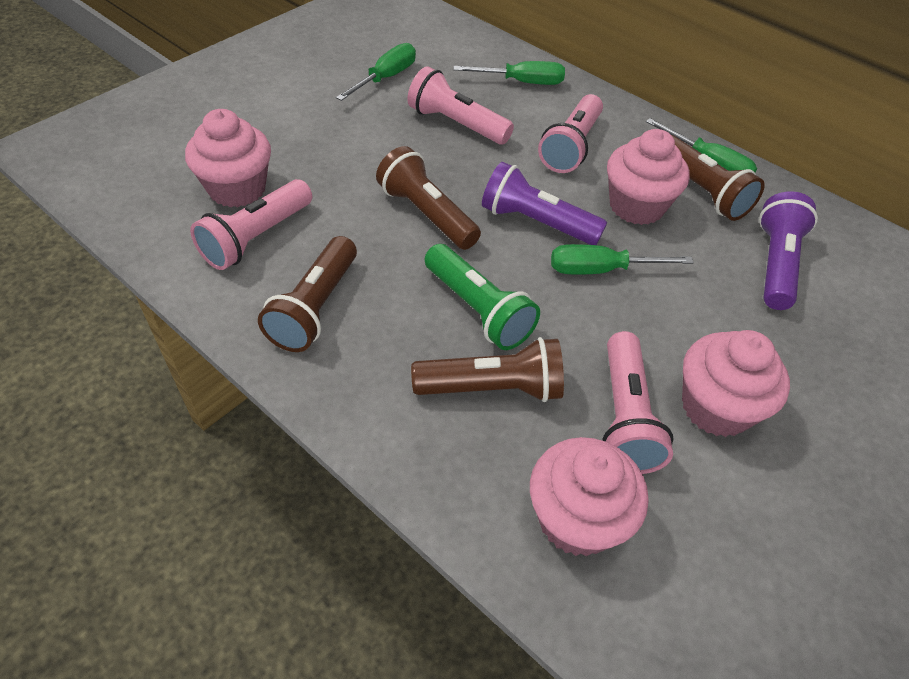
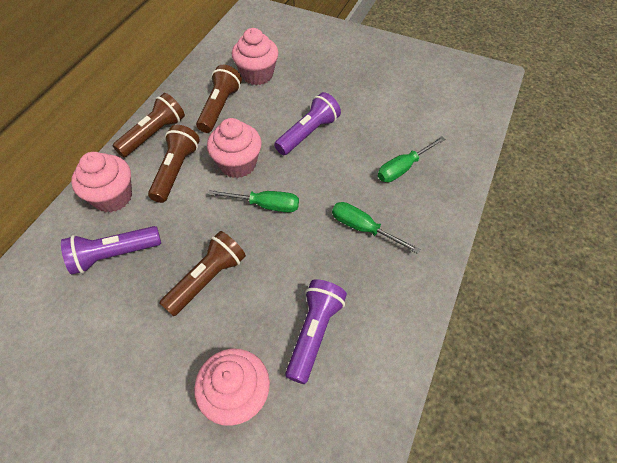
green flashlight: [425,244,540,350] = 1 -> none = 0
green screwdriver: [336,43,416,101] [454,61,565,85] [551,244,694,274] [646,118,757,173] = 4 -> [208,190,299,212] [332,202,420,254] [378,136,445,182] = 3
pink flashlight: [190,179,312,270] [407,66,514,144] [538,94,603,173] [602,331,673,474] = 4 -> none = 0
purple flashlight: [482,162,607,245] [759,191,818,310] = 2 -> [61,226,161,275] [274,92,341,155] [285,279,347,384] = 3

